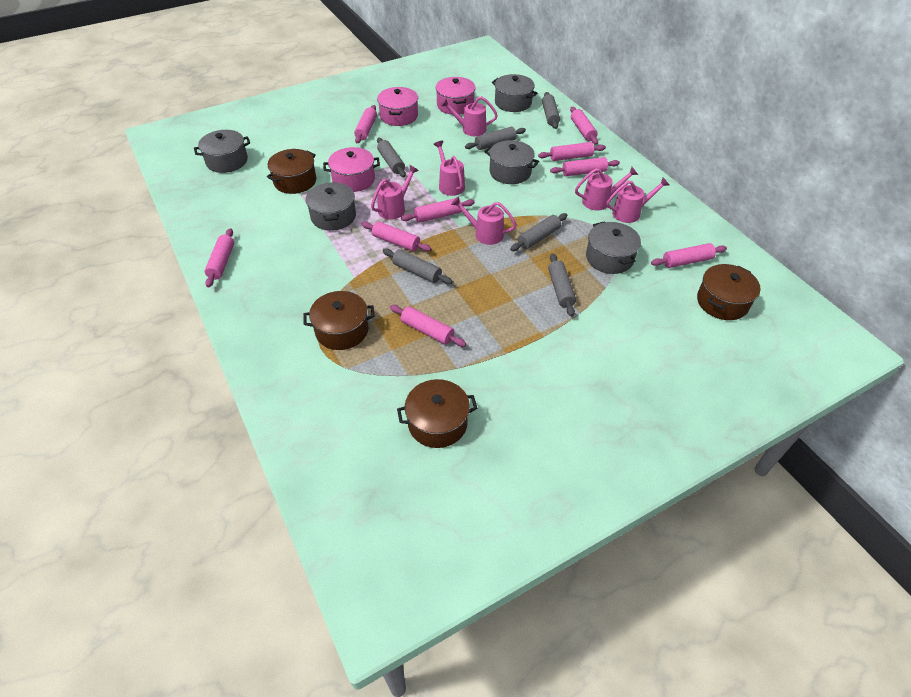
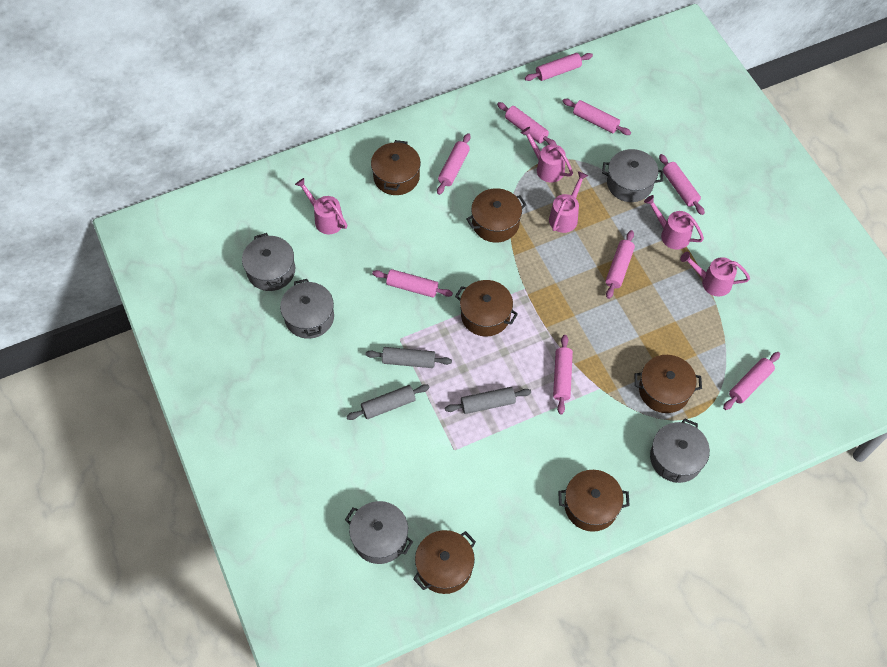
brown pot: [267,149,316,194] [303,291,375,350] [397,379,477,448] [697,264,760,320] = 4 -> [371,140,421,195] [413,530,476,594] [455,280,518,337] [466,188,526,242] [558,470,630,532] [634,355,702,413] = 6
grey rolling pin: [377,138,406,177] [383,249,453,284] [465,127,526,150] [510,213,567,251] [542,92,560,129] [548,253,576,317] = 6 -> [346,384,430,420] [366,347,452,368] [445,387,531,414] = 3
pink pot: [323,147,380,192] [377,87,418,126] [436,77,476,115] = 3 -> none = 0
pink watering can: [371,165,419,220] [434,141,465,196] [440,96,498,136] [451,196,517,245] [575,167,638,210] [606,177,669,223] = 6 -> [295,178,347,234] [521,127,573,183] [549,171,588,233] [644,195,704,250] [680,252,750,297] = 5

